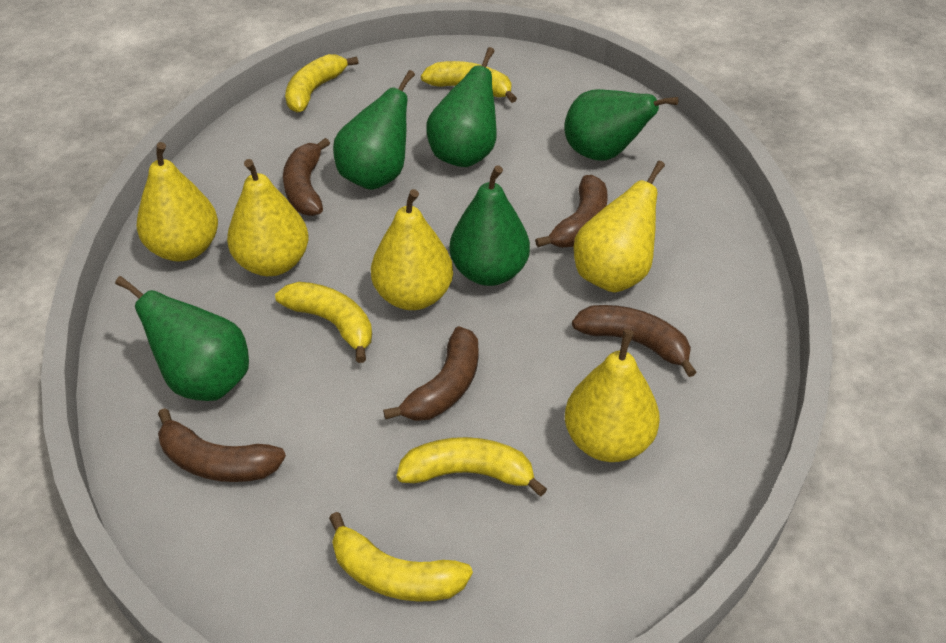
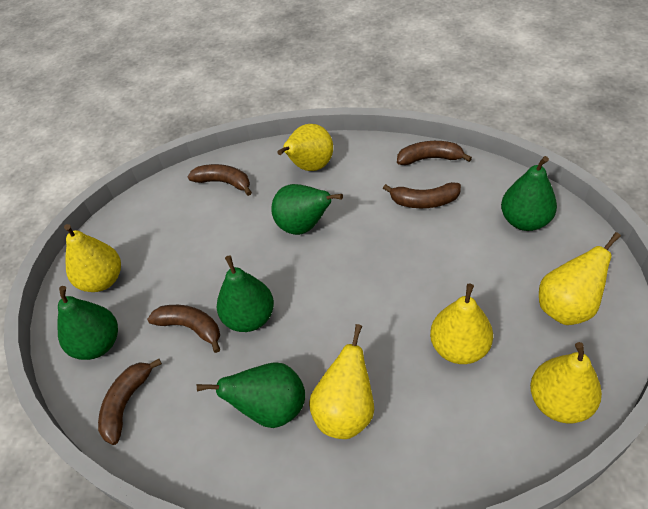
yellow banana: [275,282,372,363] [285,54,358,113] [329,512,473,602] [396,437,547,496] [421,61,517,103] = 5 -> none = 0
yellow pear: [136,142,218,261] [227,159,309,276] [371,189,453,310] [565,329,660,462] [574,161,665,293] = 5 -> [64,224,121,292] [277,124,333,171] [309,324,374,439] [430,284,493,364] [530,342,602,423] [539,232,621,325] = 6

